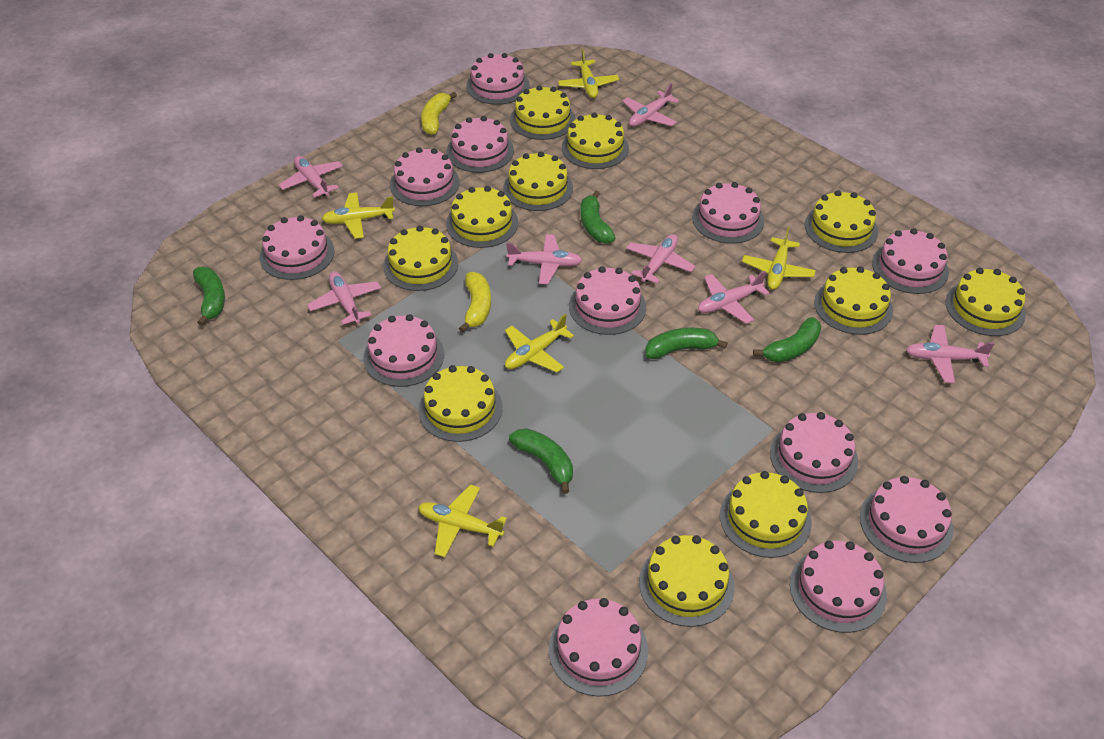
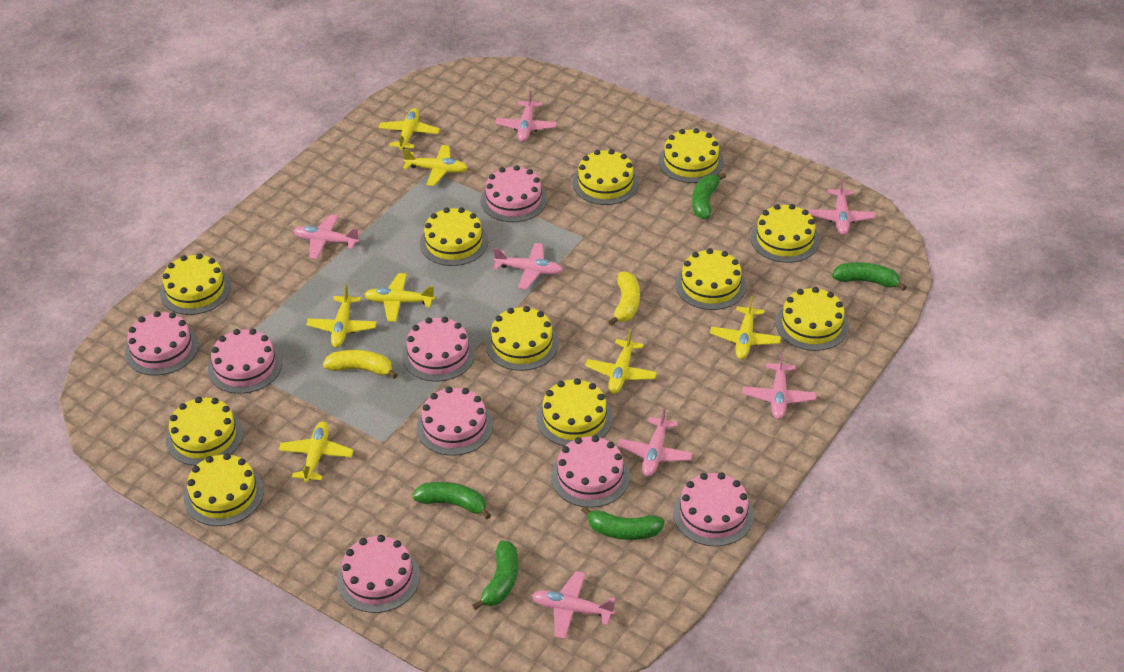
pink cake: [260,215,335,280] [363,314,444,387] [390,147,460,206] [446,116,514,173] [466,53,530,105] [549,598,648,697] [569,266,646,335] [692,182,765,244] [770,412,858,493] [790,541,887,633] [860,476,953,563] [872,228,949,294] = 12 -> [125,311,199,376] [208,329,282,394] [337,535,420,613] [402,317,475,382] [417,387,493,456] [481,165,547,222] [551,435,630,508] [673,472,754,546] = 8
yellow plane: [322,192,395,239] [418,485,507,557] [505,314,574,372] [558,49,619,98] [742,227,816,290] = 5 -> [279,421,354,482] [306,284,377,348] [364,273,435,322] [378,108,440,150] [403,145,468,186] [585,329,657,394] [710,296,781,359] = 7

